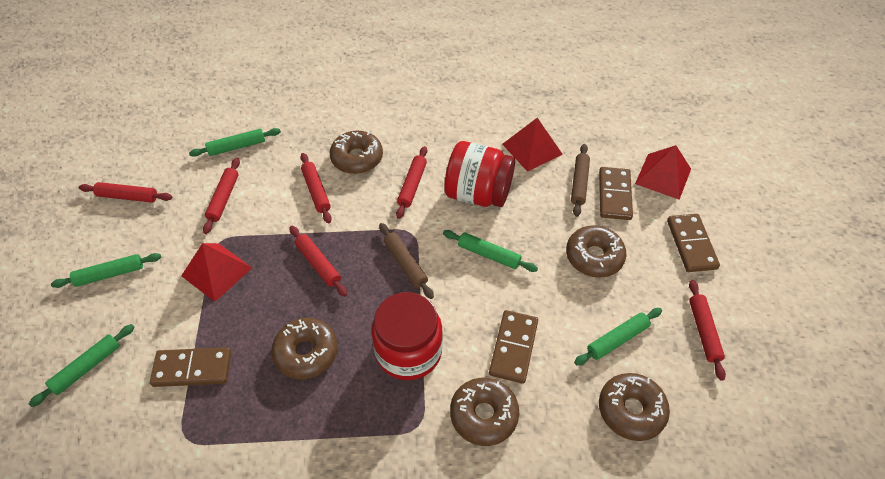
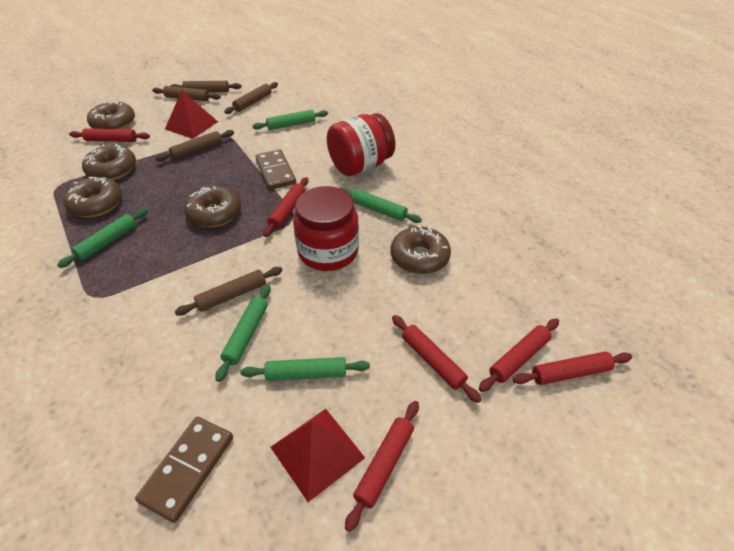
brown domino: [150,347,231,387] [489,310,538,384] [599,167,633,220] [667,214,720,272] = 4 -> [135,417,233,523] [255,149,296,190] = 2
brown rolling pin: [379,223,434,299] [571,144,590,217] = 2 -> [152,86,221,101] [155,130,234,161] [171,81,242,92] [174,267,283,316] [225,82,278,114] = 5
red pyramid: [181,243,252,302] [502,118,563,172] [635,145,691,200] = 3 -> [165,90,218,139] [271,409,365,502] = 2

